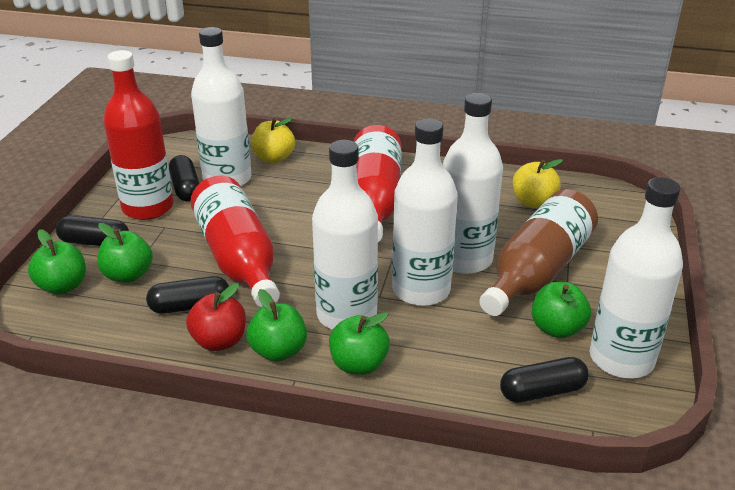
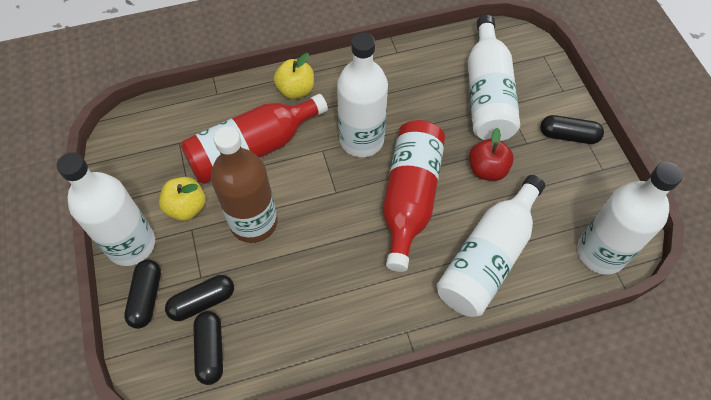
green apple: [28,229,86,295] [97,223,153,283] [247,289,307,362] [329,312,390,375] [532,282,591,338] = 5 -> none = 0
red bottle: [103,50,174,220] [190,176,280,307] [354,125,402,242] = 3 -> [181,94,328,184] [383,120,445,272] = 2

